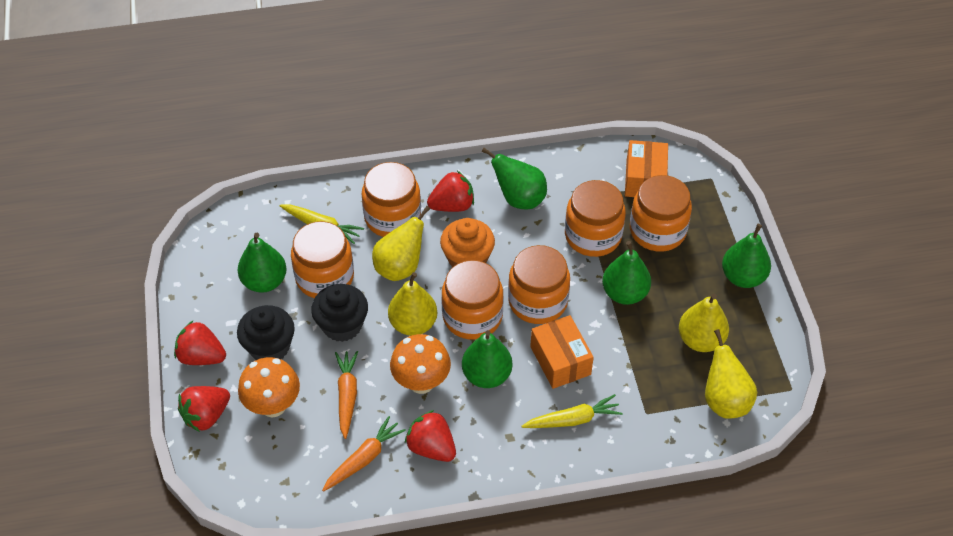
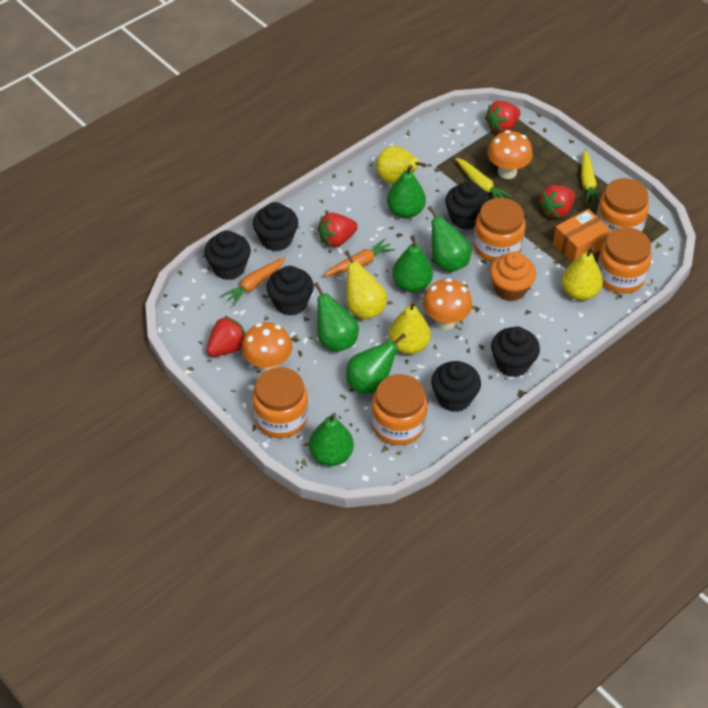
black cupcake: [237,305,295,360] [311,284,368,342] = 2 -> [204,230,251,280] [253,202,298,251] [267,266,314,316] [431,361,481,412] [445,181,490,230] [491,327,540,377] = 6
green pear: [238,232,287,293] [462,330,513,388] [481,148,547,209] [602,241,651,305] [722,224,771,288] = 5 -> [309,413,354,466] [314,282,359,352] [346,333,406,394] [387,165,426,218] [392,235,433,292] [428,206,472,272] = 6
orange box: [530,315,594,389] [625,140,668,197] = 2 -> [553,209,611,262] = 1
orange jar: [291,221,354,298] [362,162,421,237] [441,260,504,340] [508,245,570,324] [565,180,626,257] [630,175,692,252] = 6 -> [252,367,308,438] [371,374,427,445] [473,198,526,262] [596,178,649,233] [597,227,652,294] = 5
orange mushroom: [238,357,300,417] [390,334,451,394] = 2 -> [242,322,292,373] [423,278,472,330] [487,130,533,179] = 3

